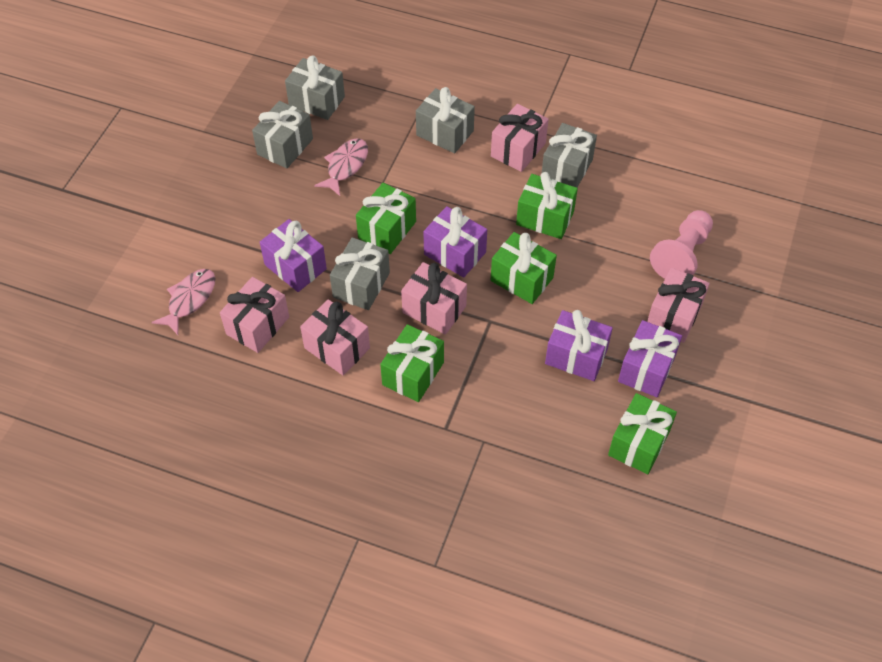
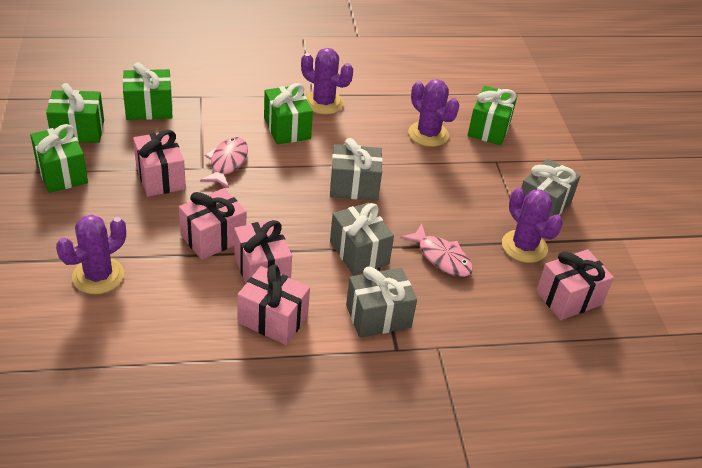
grey gift: [252,101,313,169] [285,55,345,120] [330,237,390,310] [416,87,475,153] [541,123,597,187] = 5 -> [330,138,383,201] [330,203,394,275] [346,266,417,338] [521,159,580,222] = 4
pink pawn: [650,210,713,279] = 1 -> none = 0
purple cactus: none = 0 -> [56,214,126,294] [301,48,353,115] [408,79,460,147] [502,188,563,263] = 4
purple gift: [260,219,327,292] [424,206,487,278] [545,310,613,381] [618,320,682,397] = 4 -> none = 0

